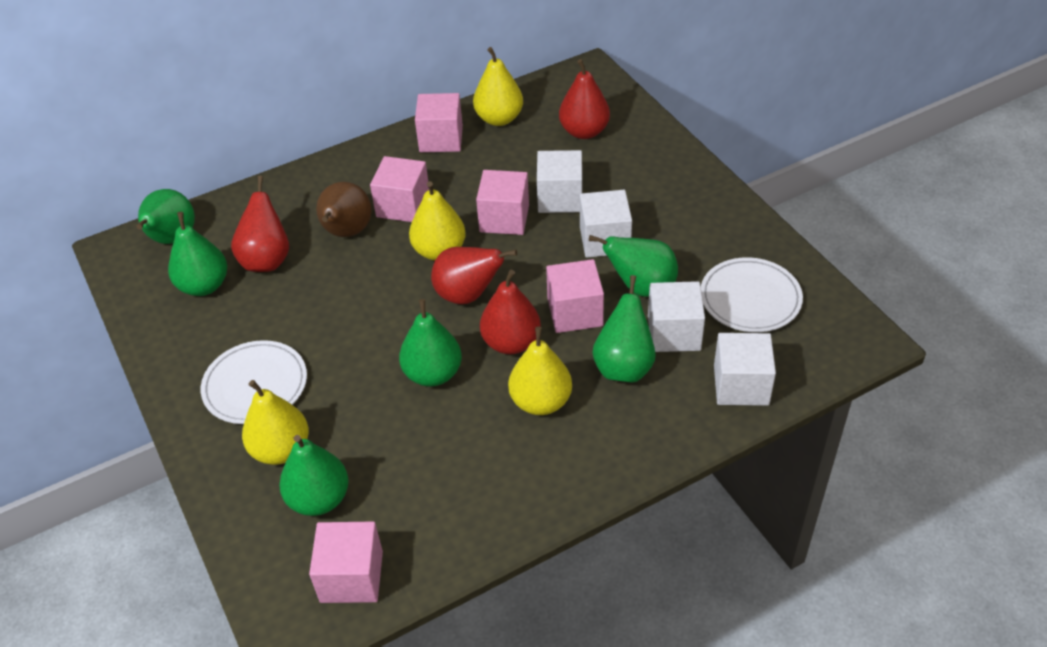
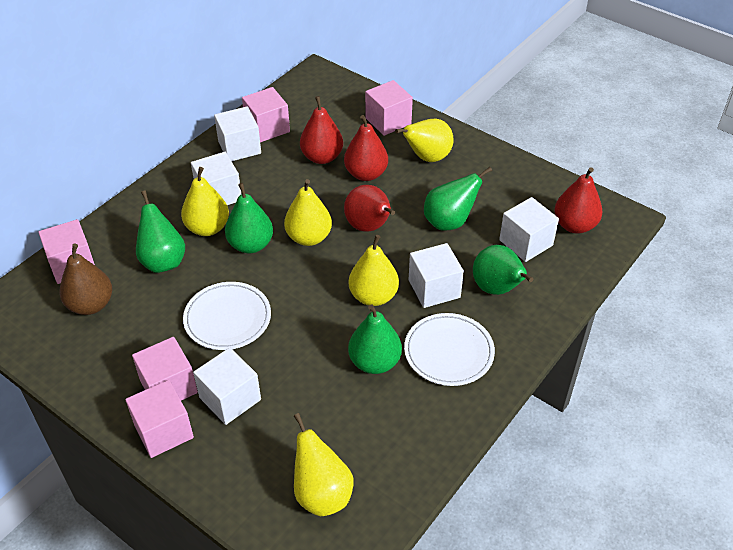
green pear: [136,189,195,244] [168,212,227,296] [279,435,349,516] [399,299,462,386] [589,235,678,297] [592,275,656,383] = 6 -> [136,191,185,273] [225,183,273,254] [348,305,402,374] [424,167,492,231] [473,245,533,295] = 5
white cube: [537,150,582,213] [580,190,632,258] [648,281,705,352] [714,333,776,406] = 4 -> [191,152,241,205] [193,348,261,425] [214,106,261,161] [409,243,464,308] [499,197,559,262] = 5
yellow pear: [242,380,309,465] [409,181,466,261] [473,47,523,126] [508,327,572,415] = 4 -> [181,167,229,236] [284,179,332,246] [294,413,354,516] [349,235,399,306] [395,118,454,162] = 5

